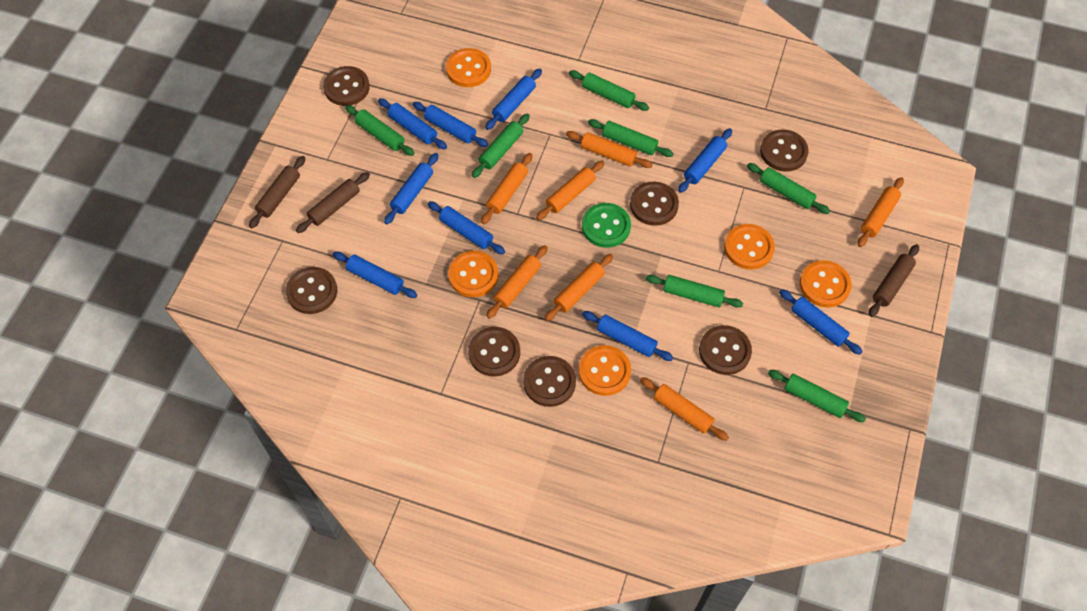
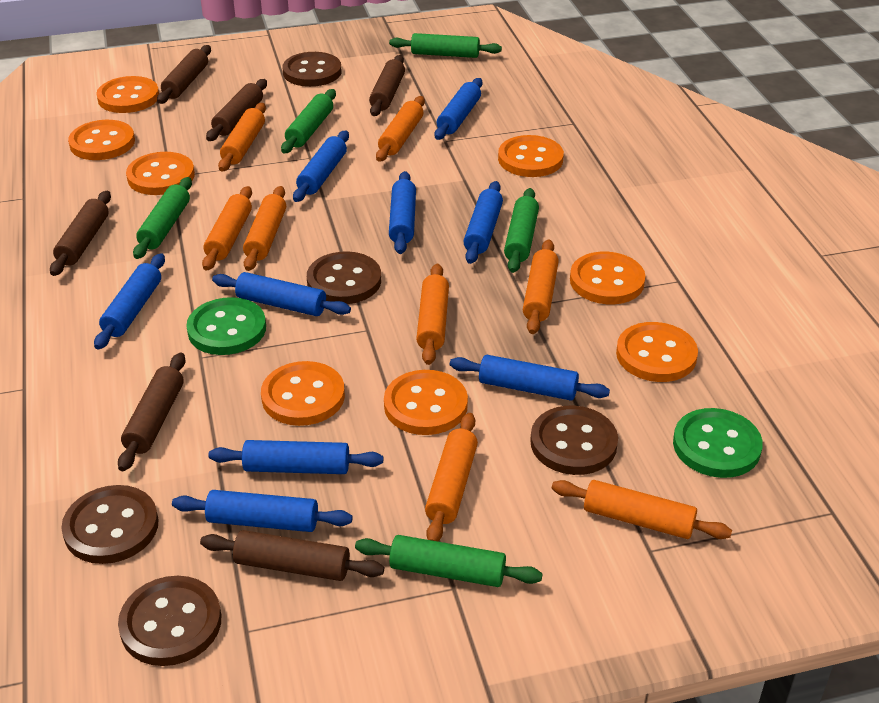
brown button: [286,267,337,314] [323,66,370,106] [468,327,520,377] [523,356,576,407] [630,182,679,226] [699,325,752,375] [760,129,809,172] = 7 -> [62,485,158,564] [118,576,221,666] [283,52,342,87] [307,251,381,304] [530,406,618,475] = 5
brown rolling pin: [249,156,305,228] [296,172,370,233] [869,244,919,317] = 3 -> [50,191,111,276] [118,353,186,471] [157,45,211,104] [200,530,384,581] [206,79,267,141] [369,55,405,116] = 6
green button: [582,203,631,248] = 1 -> [186,297,266,355] [673,408,763,478] = 2
green rolling pin: [345,105,415,156] [472,113,530,178] [569,70,649,111] [588,119,674,157] [646,275,743,308] [747,163,830,214] [768,370,866,422] = 7 -> [133,177,192,259] [281,89,336,153] [355,535,542,587] [389,33,502,58] [504,188,539,273] = 5
orange button: [446,48,491,87] [448,251,499,297] [578,345,631,396] [724,224,775,270] [800,260,852,307] = 5 -> [68,120,135,160] [96,76,159,113] [126,152,195,195] [261,361,345,426] [384,370,468,435] [498,135,564,177] [570,252,645,304] [616,322,698,382] = 8
orange rolling pin: [481,153,532,224] [486,245,548,319] [536,161,604,220] [545,254,613,321] [566,131,652,168] [640,377,729,441] [858,177,904,247] = 7 -> [202,186,252,271] [218,103,266,172] [243,186,286,271] [376,96,425,162] [416,264,449,365] [425,413,478,541] [523,240,559,334] [552,480,732,539] = 8

